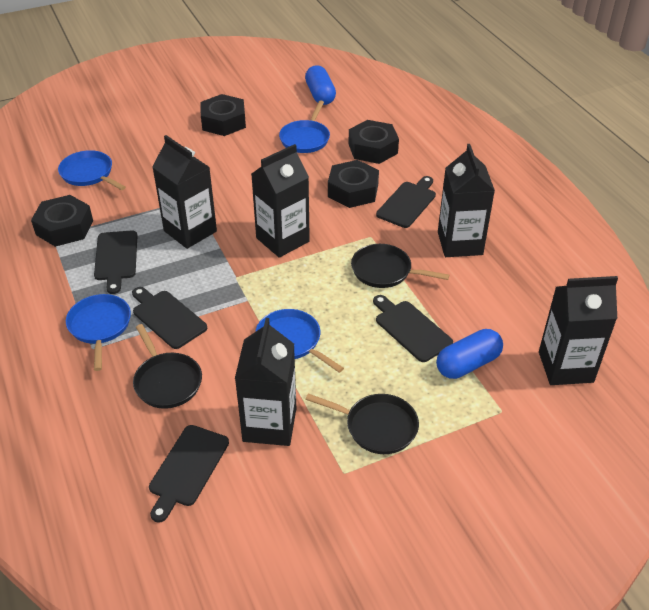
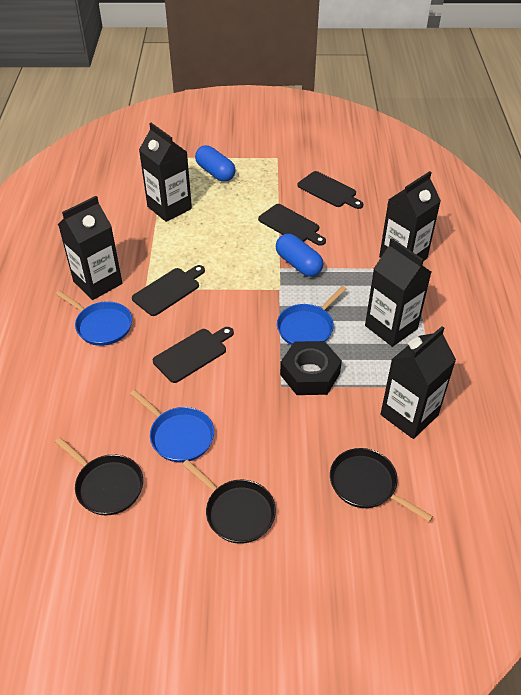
black cutting board: [94,230,137,294] [132,287,207,349] [149,425,229,523] [373,295,453,362] [376,176,436,228] = 5 -> [132,265,205,316] [153,327,234,383] [258,204,326,246] [297,171,363,209] = 4
black nut: [31,195,93,247] [200,94,246,136] [328,160,379,208] [348,120,399,164] = 4 -> [280,341,342,395] = 1
blue pan: [58,150,126,190] [66,294,131,371] [255,309,344,373] [279,100,330,153] = 4 -> [56,290,132,346] [130,389,214,462] [277,286,347,345] = 3

